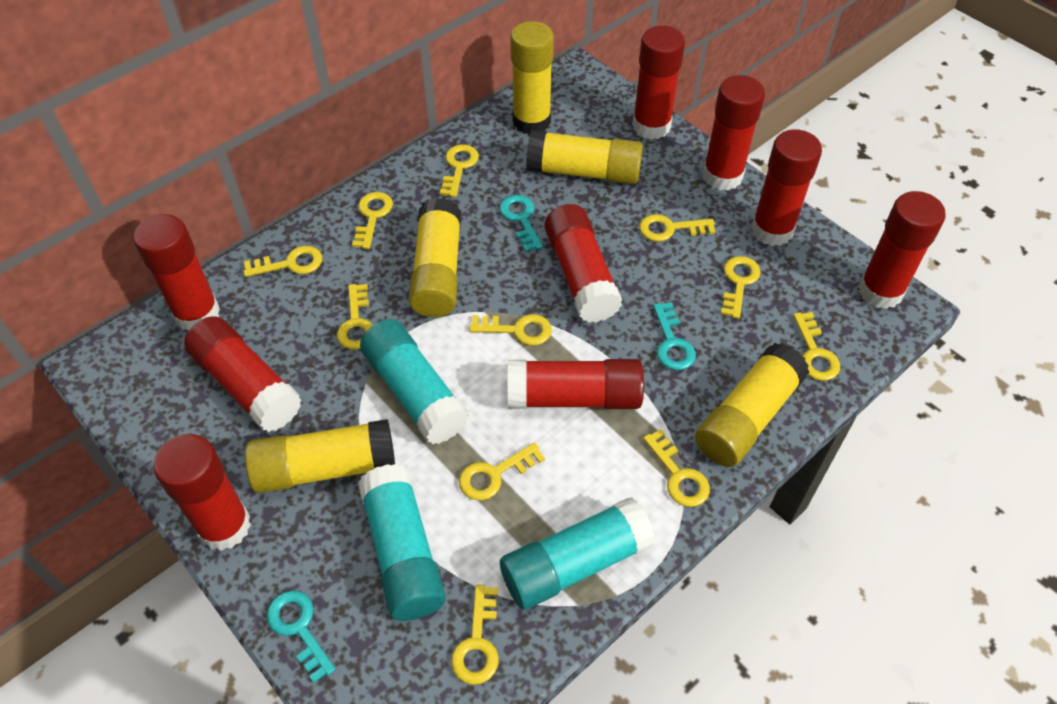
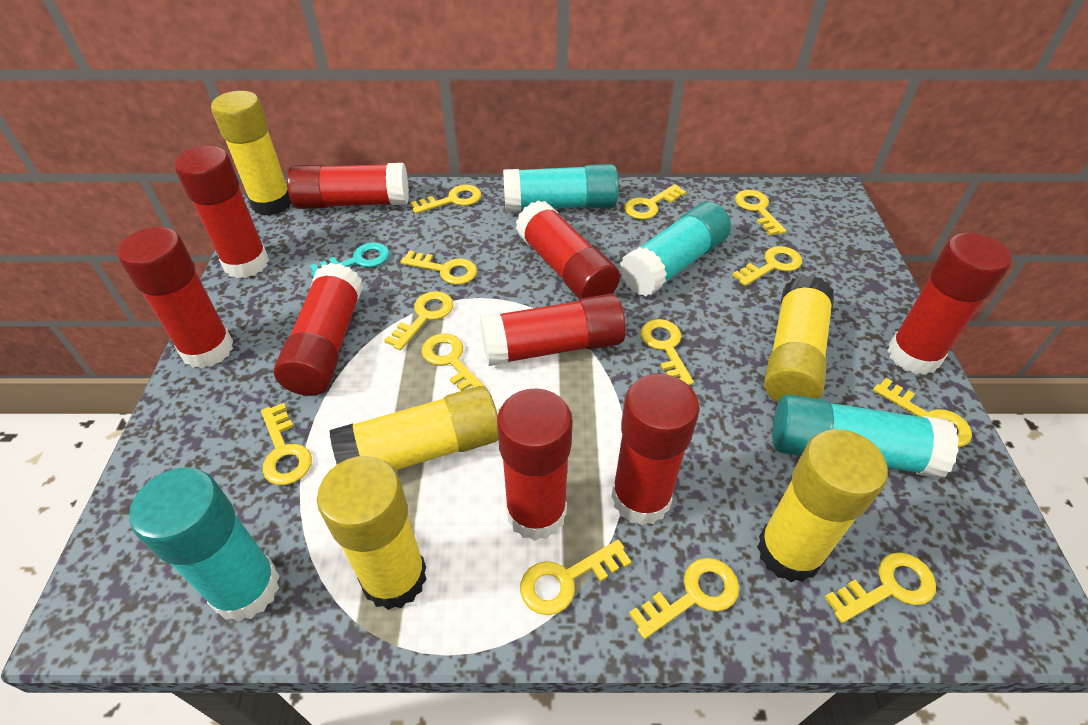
turquoise glue stick: [358,464,446,621] [360,319,469,444] [500,497,655,610] = 3 -> [129,468,280,622] [503,164,619,212] [620,202,731,296] [772,394,959,478] = 4
turquoise key: [267,590,336,683] [500,195,543,252] [653,302,696,370] = 3 -> [310,242,390,277] = 1
yellow key: [243,246,322,277] [337,284,373,350] [352,192,393,249] [440,144,479,197] [451,585,499,685] [459,442,545,500] [469,314,552,346] [639,214,715,242] [643,429,710,507] [721,256,761,319] [793,312,840,381] = 11 -> [261,403,312,485] [384,291,454,350] [400,250,477,285] [410,185,481,214] [422,333,484,391] [520,540,631,615] [624,184,686,219] [629,558,739,639] [640,319,694,385] [732,246,802,286] [735,190,787,236] [824,552,936,623] [873,378,972,447] = 13

